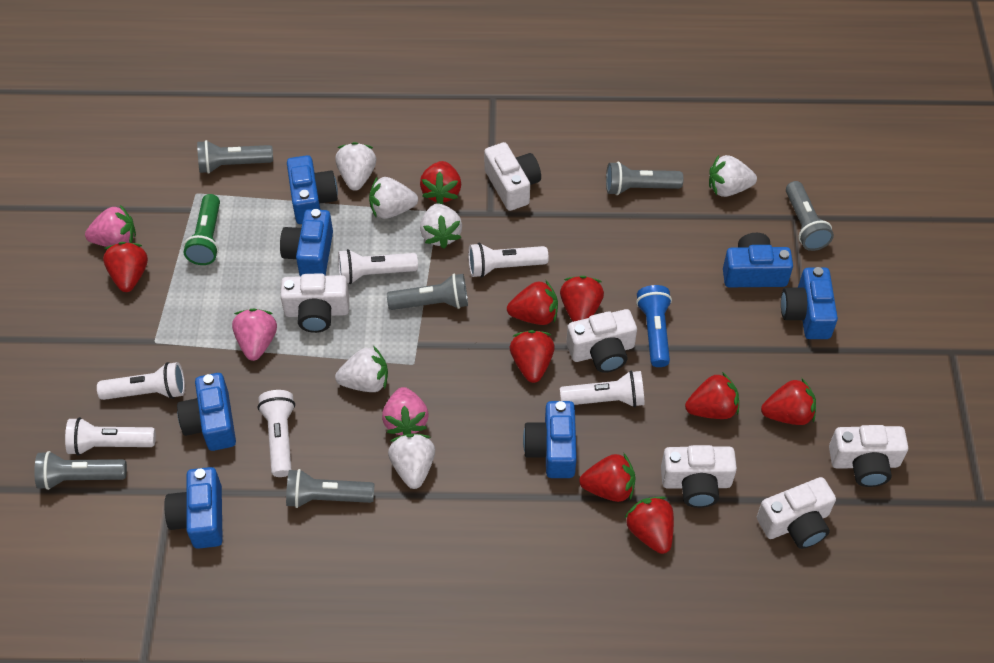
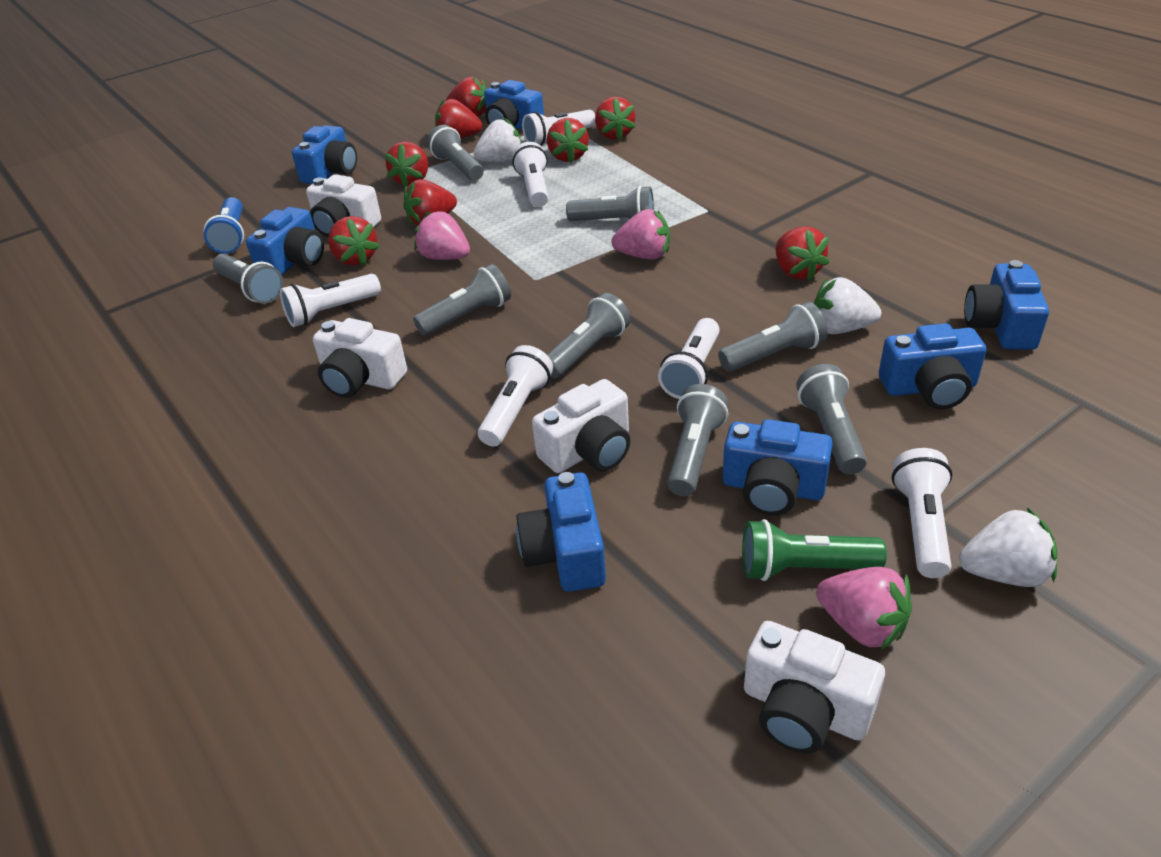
grey flashlight: [34,451,127,490] [197,140,273,174] [286,469,374,508] [387,274,468,310] [606,162,683,195] [786,181,834,251] = 6 -> [213,254,284,304] [413,264,511,336] [427,125,483,181] [547,293,631,378] [566,186,654,221] [667,384,729,496] [718,302,828,372] [796,364,867,474] = 8
red strawberry: [103,242,148,292] [420,161,461,204] [507,281,558,325] [510,330,555,383] [560,276,604,322] [579,454,636,502] [625,496,674,554] [685,372,739,419] [761,379,816,425] = 9 -> [328,216,380,266] [385,141,428,186] [403,179,457,225] [435,99,482,139] [446,77,486,117] [547,118,589,163] [595,97,635,141] [776,226,830,281] = 8
white camera: [280,273,349,333] [484,142,541,211] [566,309,637,373] [661,445,737,508] [757,477,836,549] [829,425,908,487] = 6 -> [306,174,381,237] [313,318,407,398] [532,379,630,473] [744,621,885,754] = 4
white strawberry: [335,142,376,191] [335,346,388,392] [369,176,418,219] [388,434,435,489] [420,204,462,249] [709,155,757,197] = 6 -> [474,118,522,162] [814,277,881,334] [959,508,1057,587] = 3

